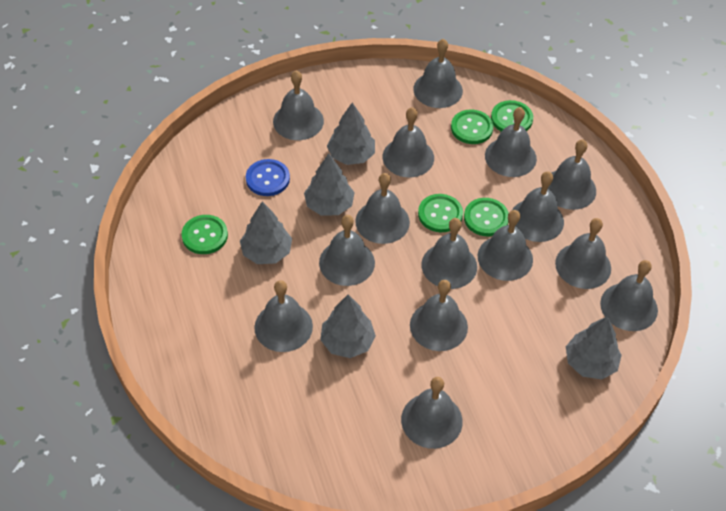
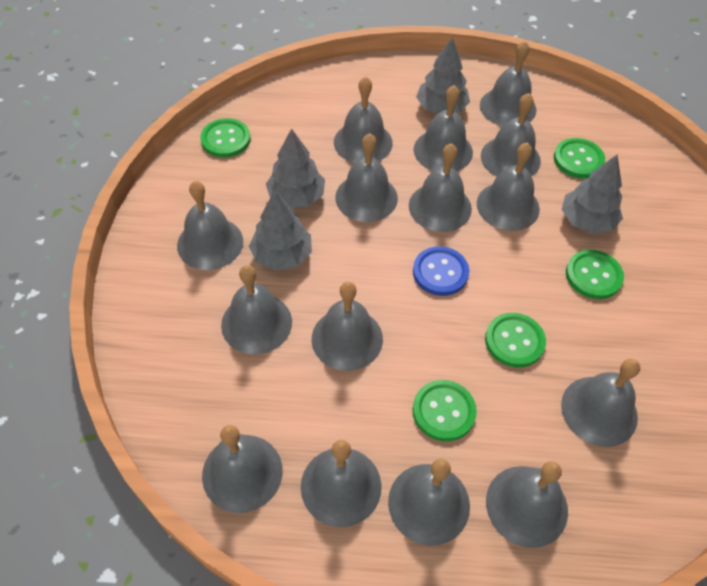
grey tree: [240,201,292,264] [304,153,355,216] [320,294,376,358] [327,102,375,165] [566,316,622,379] = 5 -> [249,190,312,271] [266,128,325,208] [416,37,470,114] [561,154,623,234] = 4

